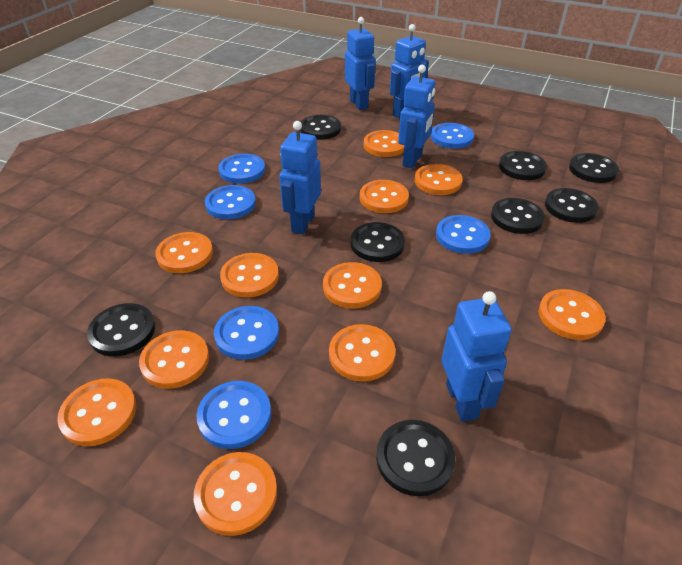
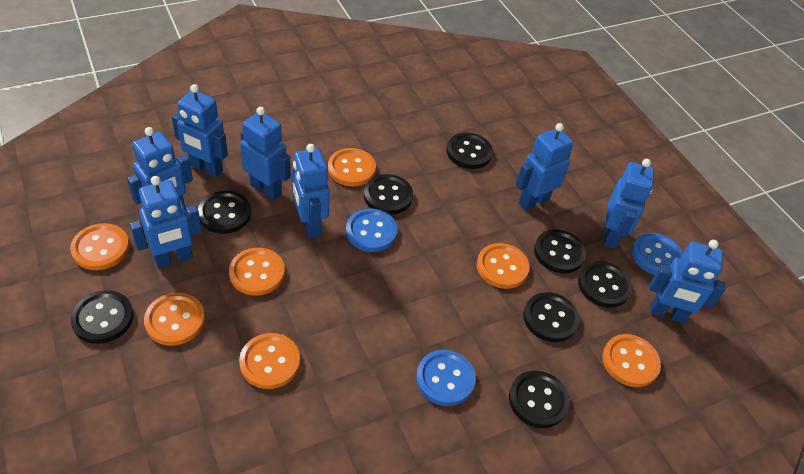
blue button: [196,381,271,449] [205,185,256,219] [214,306,279,360] [218,154,265,184] [431,123,474,149] [436,215,491,254] = 6 -> [346,208,397,252] [416,350,476,406] [632,233,683,275] = 3
blue robot: [279,121,321,234] [345,17,376,110] [390,24,429,118] [398,65,435,168] [442,291,512,422] = 5 -> [127,127,193,209] [130,176,202,268] [172,84,228,178] [240,107,291,200] [292,144,330,238] [516,123,573,211] [604,159,654,249] [650,240,726,323] = 8
orange button: [57,378,136,446] [139,330,209,389] [155,232,213,273] [194,452,277,536] [220,253,279,298] [323,262,382,308] [329,324,395,382] [360,180,409,213] [364,130,404,157] [415,164,463,195] [539,289,606,340] = 11 -> [70,223,129,270] [144,293,205,346] [229,248,285,296] [239,333,300,389] [328,148,376,186] [477,243,529,289] [603,334,661,387] = 7

